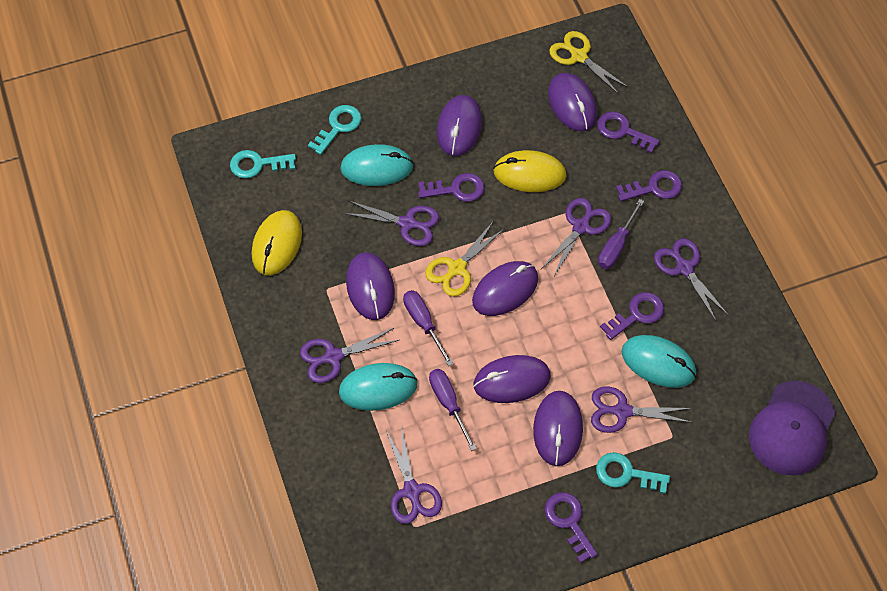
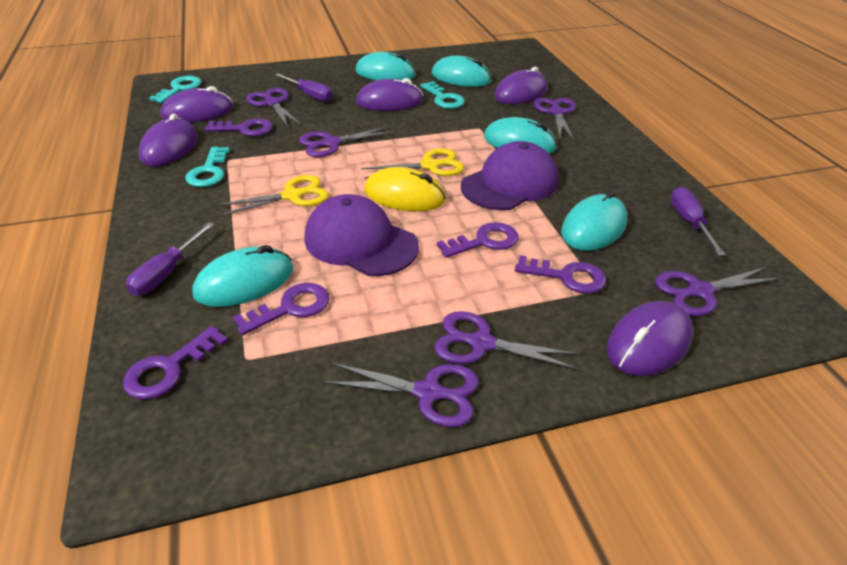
purple cap: [749,381,835,475] = 1 -> [304,194,419,276] [461,141,558,210] = 2
purple mouse: [346,252,395,320] [437,95,482,156] [472,261,538,316] [473,355,551,403] [533,391,583,466] [548,73,597,131] = 6 -> [138,114,197,166] [160,86,233,123] [356,78,423,111] [494,67,547,104] [607,301,693,376] = 5
turquoise mouse: [339,363,417,411] [340,144,414,186] [622,335,696,388] = 3 -> [192,245,293,307] [355,52,416,80] [432,56,491,87] [484,117,558,154] [561,191,627,251] = 5
yellow mouse: [252,210,302,275] [493,150,566,192] = 2 -> [364,167,446,211] = 1

